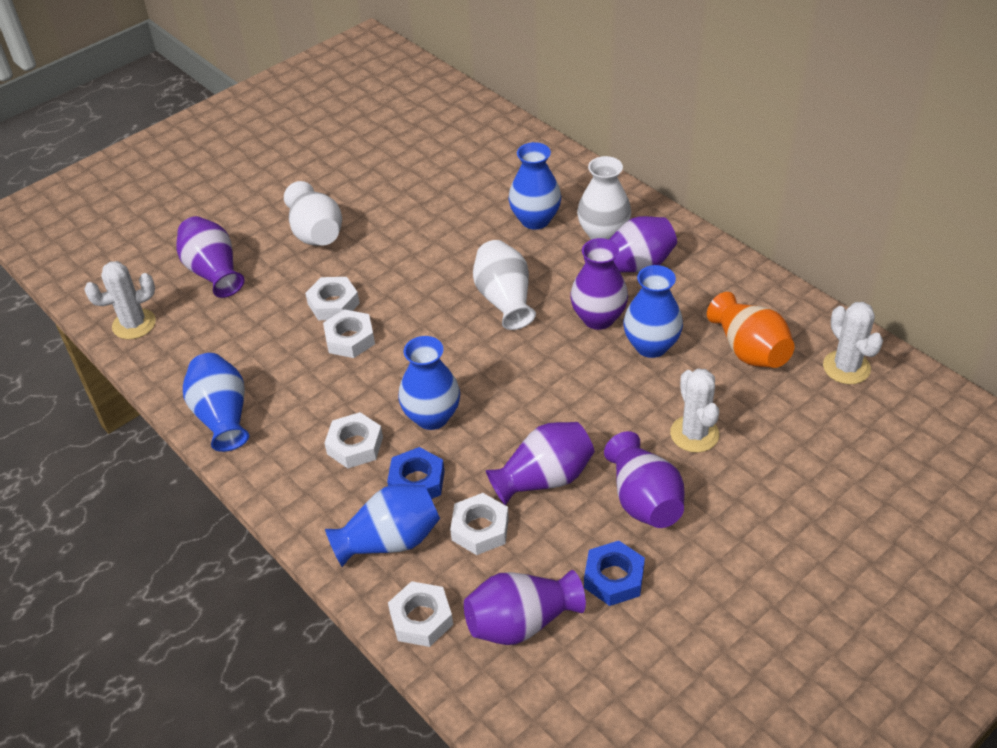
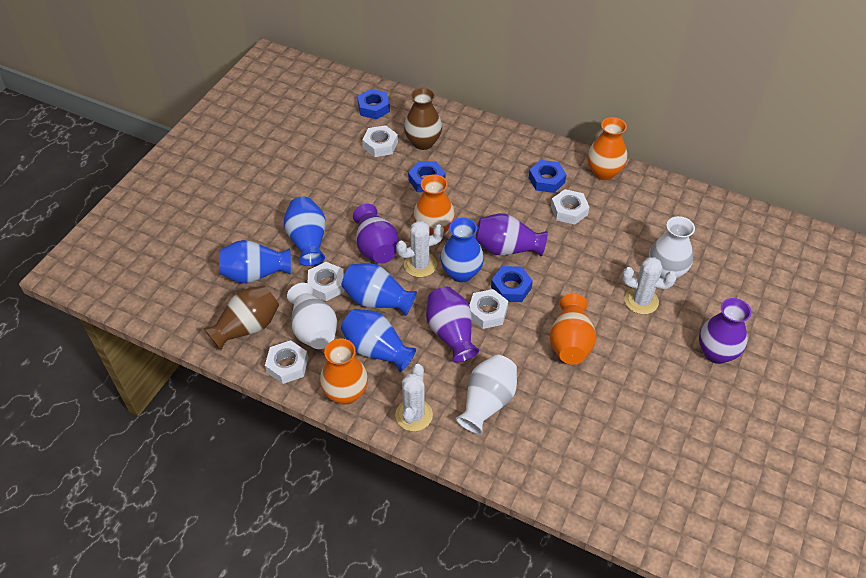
blue nut: [387,447,445,499] [584,541,645,606] = 2 -> [357,89,390,119] [408,161,445,192] [491,266,533,302] [529,160,566,193] = 4
brown vase: none = 0 -> [204,285,279,350] [404,87,442,150] = 2
orange vase: [707,292,795,368] = 1 -> [320,339,368,405] [413,175,455,236] [550,294,597,365] [588,117,627,180] = 4
purple vase: [177,216,245,298] [464,570,586,645] [486,422,595,506] [570,238,628,330] [584,216,677,273] [604,431,684,528] = 6 -> [353,204,399,264] [426,286,479,363] [476,213,547,256] [699,298,751,364] = 4

